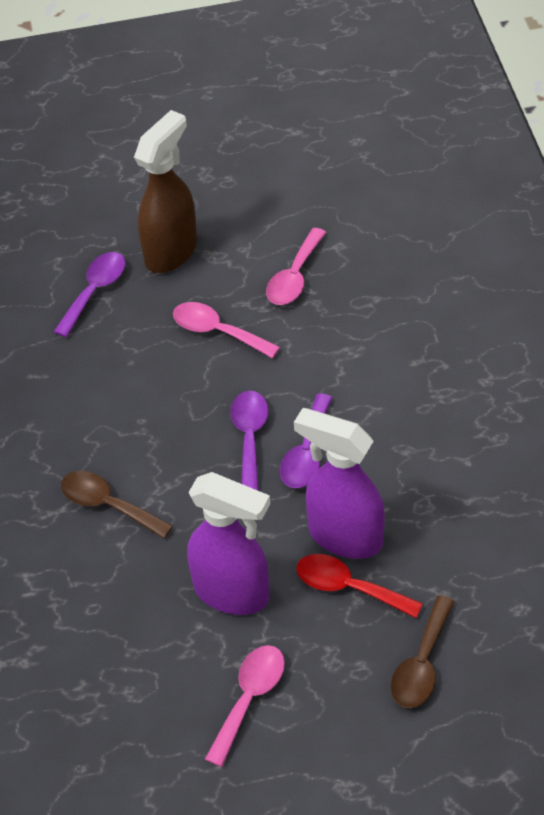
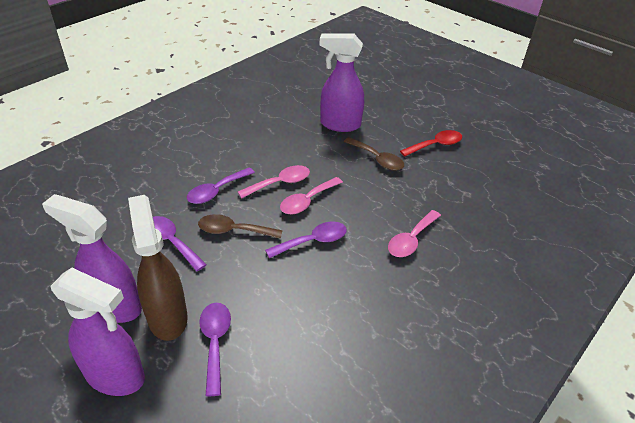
purple spoon: [54,252,126,337] [230,391,269,491] [280,393,333,488] = 3 -> [153,216,207,271] [187,168,255,204] [199,303,231,396] [265,222,347,258] = 4
purple spray bottle: [187,472,270,615] [294,408,385,559] = 2 -> [42,194,142,323] [50,268,145,396] [319,33,364,132] = 3

